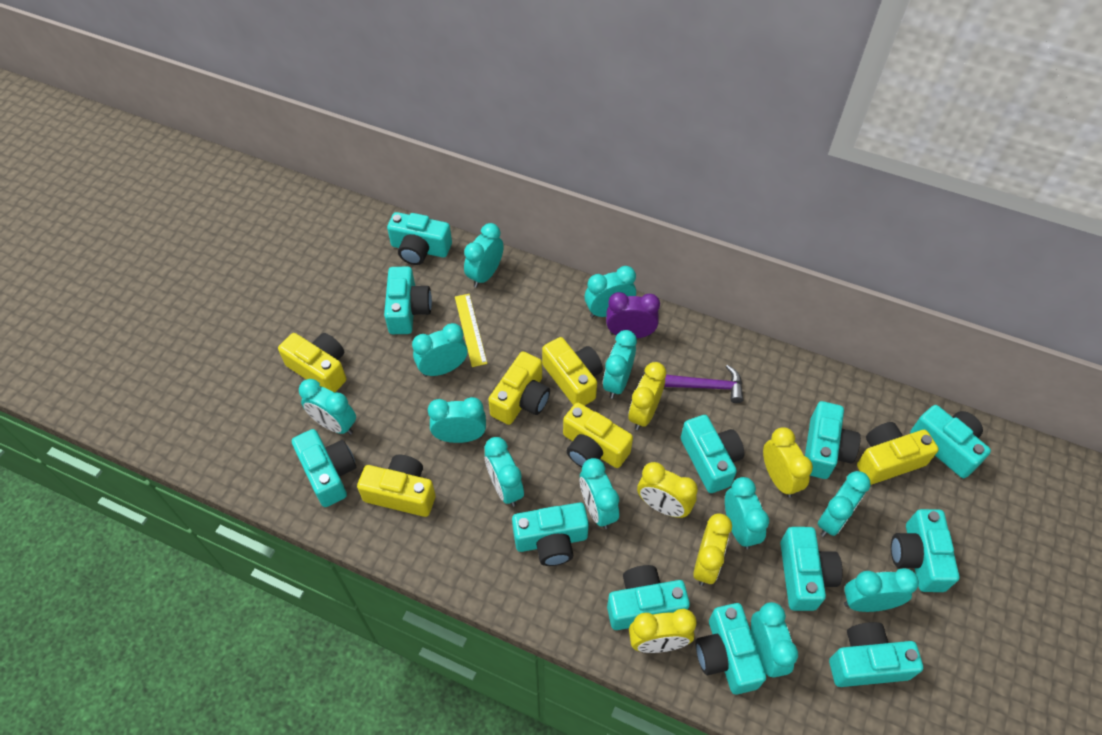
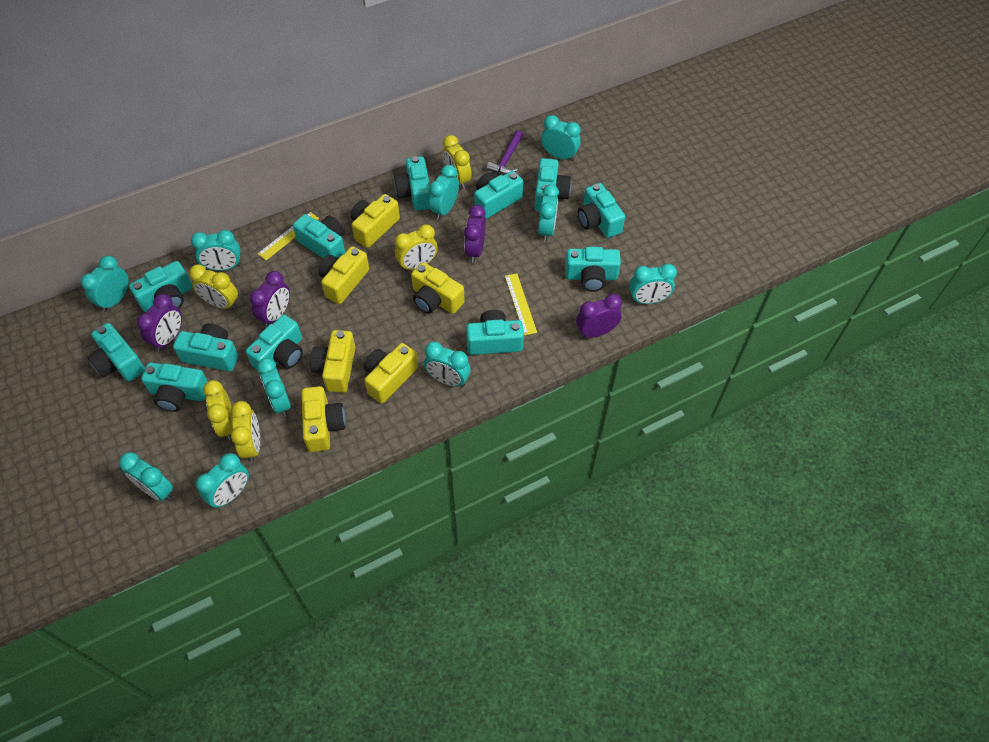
purple clock: [606,292,660,338] = 1 -> [137,294,182,351] [250,271,290,328] [464,205,486,263] [576,294,622,338] = 4
turquoise clock: [299,379,356,435] [412,323,467,377] [428,397,486,443] [464,223,504,288] [484,437,524,506] [580,458,619,529] [585,266,636,318] [603,330,637,399] [725,477,769,549] [751,602,798,678] [817,471,871,537] [844,568,919,612] = 12 -> [81,256,129,312] [119,452,173,501] [191,230,241,271] [196,453,249,508] [257,358,291,417] [424,341,471,387] [429,165,459,220] [538,184,559,242] [541,115,581,161] [629,264,677,304] = 10
yellow ruler: [455,294,487,367] = 1 -> [258,212,319,260] [505,273,537,336] = 2

